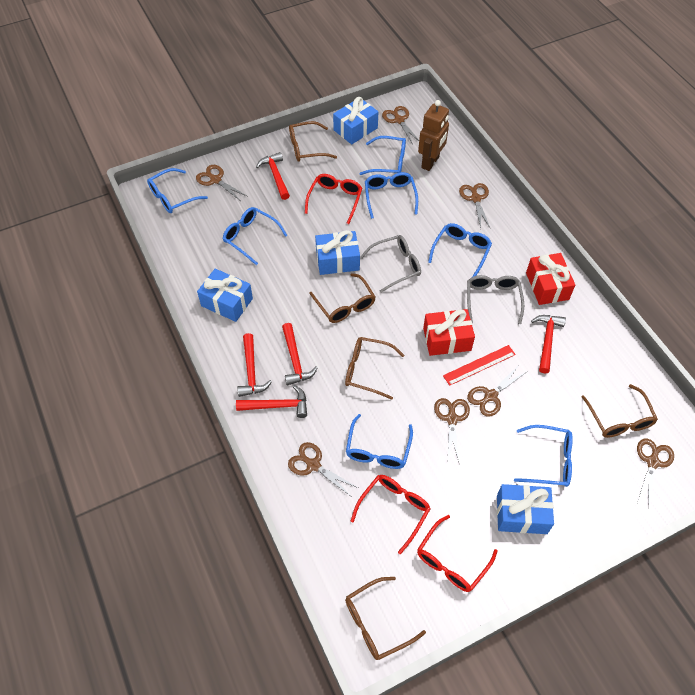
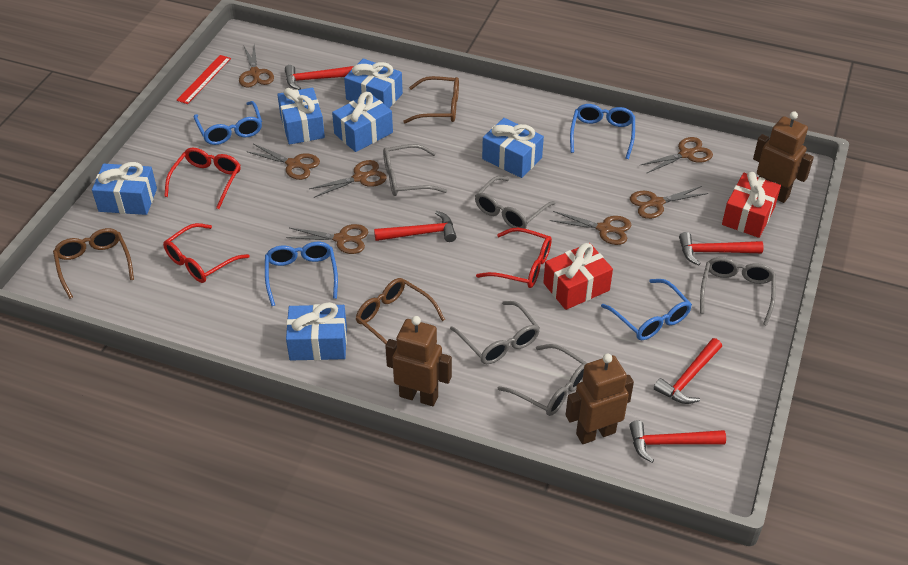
blue gift: [197,269,253,322] [315,230,360,275] [333,97,378,144] [497,484,554,534] = 4 -> [92,162,157,215] [277,87,325,145] [286,302,347,361] [332,92,393,152] [344,58,403,108] [482,118,544,178] = 6
blue glasses: [147,168,208,213] [223,207,287,265] [346,414,413,469] [360,136,406,175] [365,172,418,219] [428,223,492,277] [514,425,573,487] = 7 -> [194,101,262,145] [265,242,338,306] [570,104,635,159] [601,279,692,340] = 4
brown glasses: [289,121,337,162] [309,273,375,323] [345,337,405,400] [345,577,426,660] [582,384,658,438] = 5 -> [53,228,134,299] [356,278,445,345] [403,76,459,123] = 3
brown robot: [418,100,449,171] = 1 -> [385,316,452,406] [566,354,634,444] [753,111,814,203] = 3
grey glasses: [360,235,421,293] [467,275,524,324] = 2 -> [383,144,447,196] [450,301,540,364] [475,176,555,229] [498,344,587,416] [700,257,776,326] = 5

